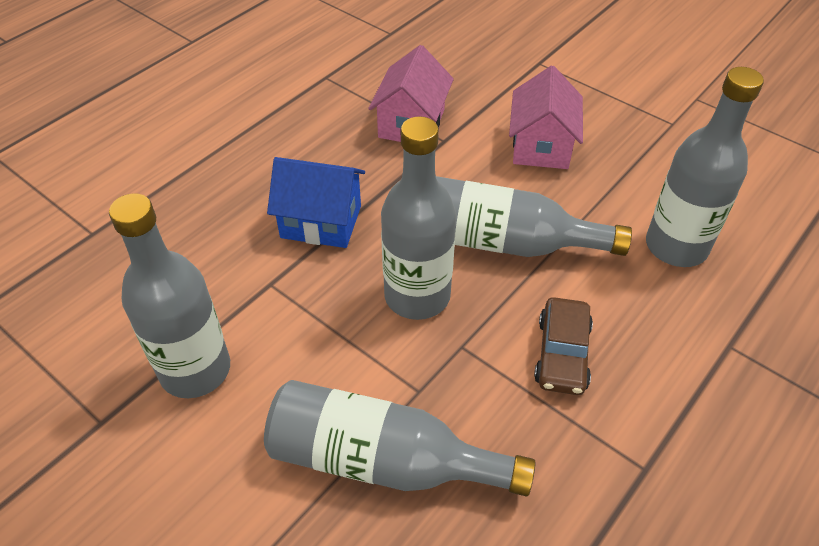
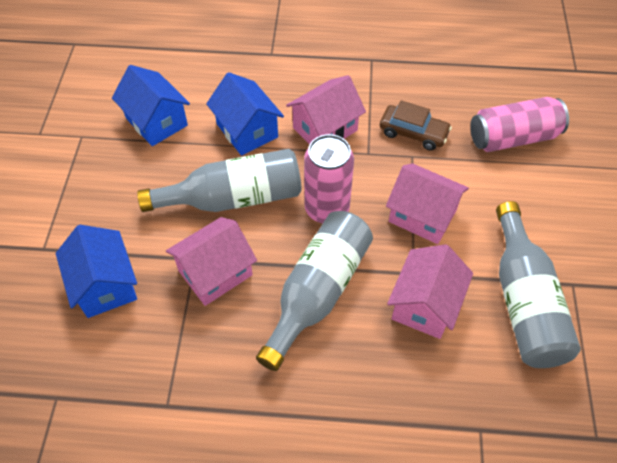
blue house: [267,157,365,248] = 1 -> [56,225,137,318] [112,65,190,146] [206,72,284,156] = 3
grey bottle: [109,193,230,398] [264,380,536,496] [381,116,456,320] [436,176,632,257] [646,67,764,267] = 5 -> [137,149,302,212] [256,211,373,371] [496,201,581,368] = 3
pink can: none = 0 -> [304,134,354,224] [470,97,569,152] = 2
pink house: [368,45,454,142] [509,66,583,169] = 2 -> [166,217,257,306] [286,75,366,144] [386,163,469,244] [387,244,473,339] = 4

